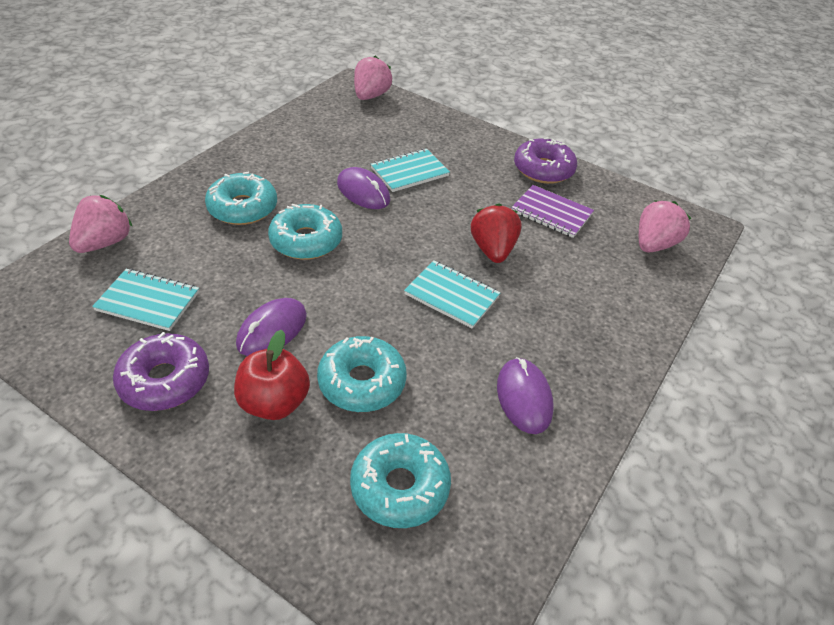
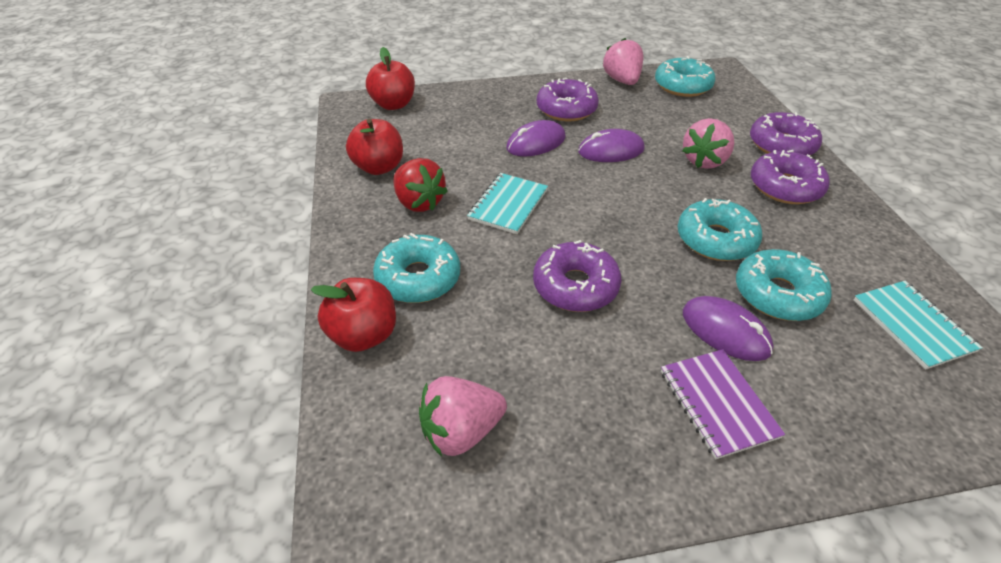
purple donut: [113,332,209,411] [514,137,577,184] = 2 -> [533,240,621,312] [537,78,599,121] [750,112,822,155] [751,150,830,204] = 4
red apple: [234,330,310,420] = 1 -> [311,278,396,352] [346,118,403,175] [366,47,415,110] = 3
turquoise notebook: [92,269,199,331] [371,149,450,192] [404,260,501,329] = 3 -> [467,173,548,234] [854,281,983,370] = 2

